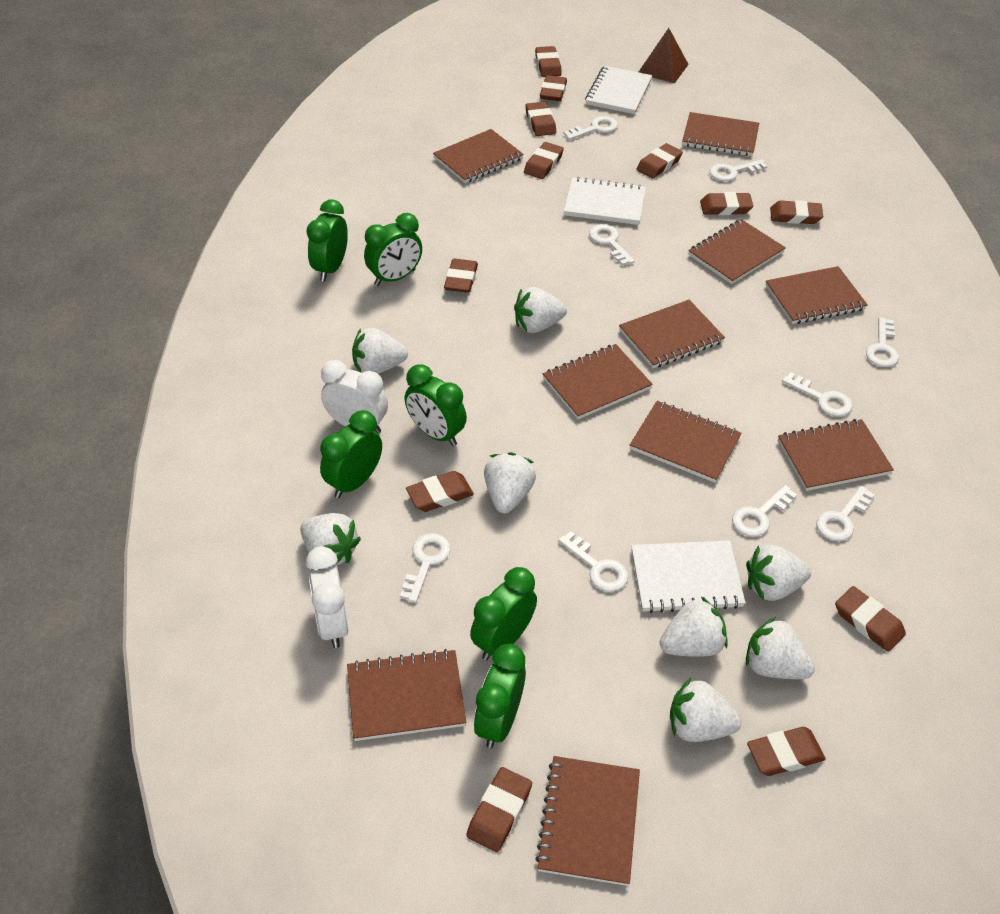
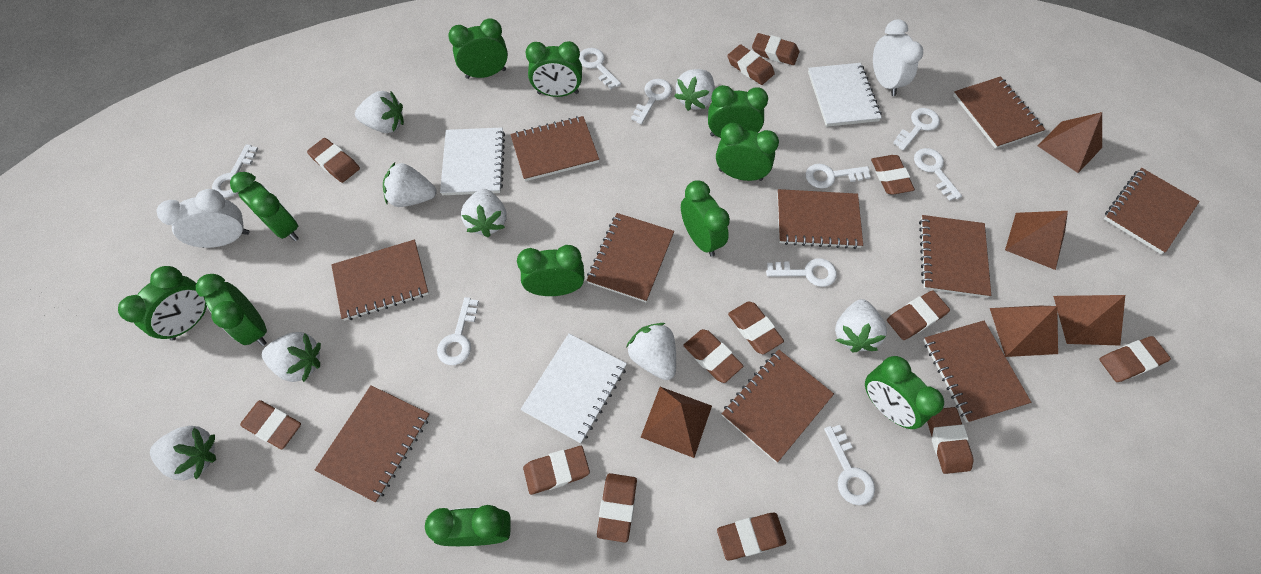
brown eraser: [406,471,474,512] [444,259,478,293] [466,767,532,852] [524,142,564,179] [525,102,556,136] [535,46,562,77] [540,75,567,101] [637,143,683,179] [700,192,753,215] [747,727,825,776] [770,200,823,224] [835,586,906,652] = 12 -> [240,400,301,449] [307,138,360,183] [523,446,590,495] [597,473,637,543] [684,329,743,383] [717,513,786,561] [727,44,775,85] [728,301,784,354] [752,33,800,65] [871,155,915,195] [887,290,950,340] [927,407,973,474] [1099,336,1171,382] = 13
brown pyramid: [639,28,689,83] = 1 -> [641,387,712,458] [990,306,1058,357] [1005,211,1068,270] [1037,112,1102,173] [1053,295,1125,345] = 5
green clock: [307,199,348,281] [320,410,382,498] [364,213,422,286] [405,364,467,446] [470,567,537,660] [474,644,526,748] = 6 -> [118,266,207,341] [196,274,267,346] [230,172,299,241] [425,505,511,546] [448,18,508,79] [517,245,584,296] [525,41,582,97] [681,180,730,257] [708,85,768,138] [716,123,779,181] [865,356,944,429] = 11

